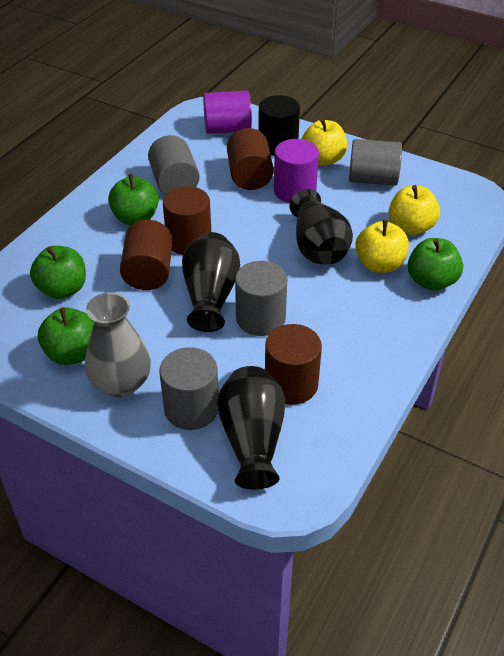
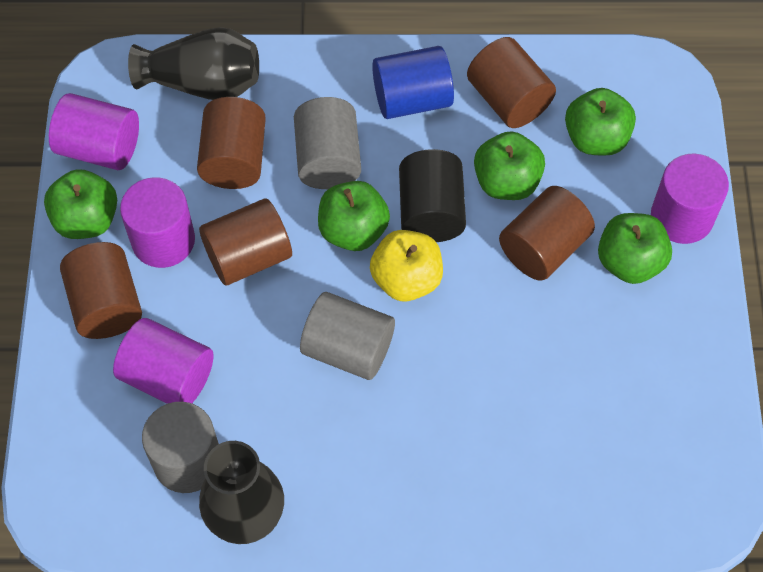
black vase: [182,232,240,332] [217,366,285,489] [290,189,353,265] = 3 -> [128,27,259,100] [199,441,284,544] = 2
blue cylinder: none = 0 -> [372,46,454,119] = 1
brown cylinder: [120,220,173,290] [163,186,211,255] [227,128,274,190] [265,324,322,405] = 4 -> [60,242,142,339] [197,97,266,189] [199,198,292,286] [467,37,556,128] [499,186,595,281] = 5
green apple: [30,246,86,299] [38,307,94,365] [108,174,159,225] [408,238,463,291] = 4 -> [44,169,117,239] [318,181,390,251] [474,131,545,200] [565,88,636,156] [598,213,672,284] = 5
grey cylinder: [148,135,200,195] [159,347,219,430] [235,261,287,336] [349,139,402,186] = 4 -> [142,402,219,493] [294,97,361,189] [300,292,395,380] = 3
grey vase: [85,292,151,397] = 1 -> none = 0
purple cylinder: [203,90,252,134] [274,139,319,203] = 2 -> [49,93,139,170] [113,318,214,404] [120,177,195,268] [651,154,729,244] = 4
yellow apple: [302,118,347,166] [355,219,409,273] [389,185,440,235] = 3 -> [370,230,443,301] = 1

